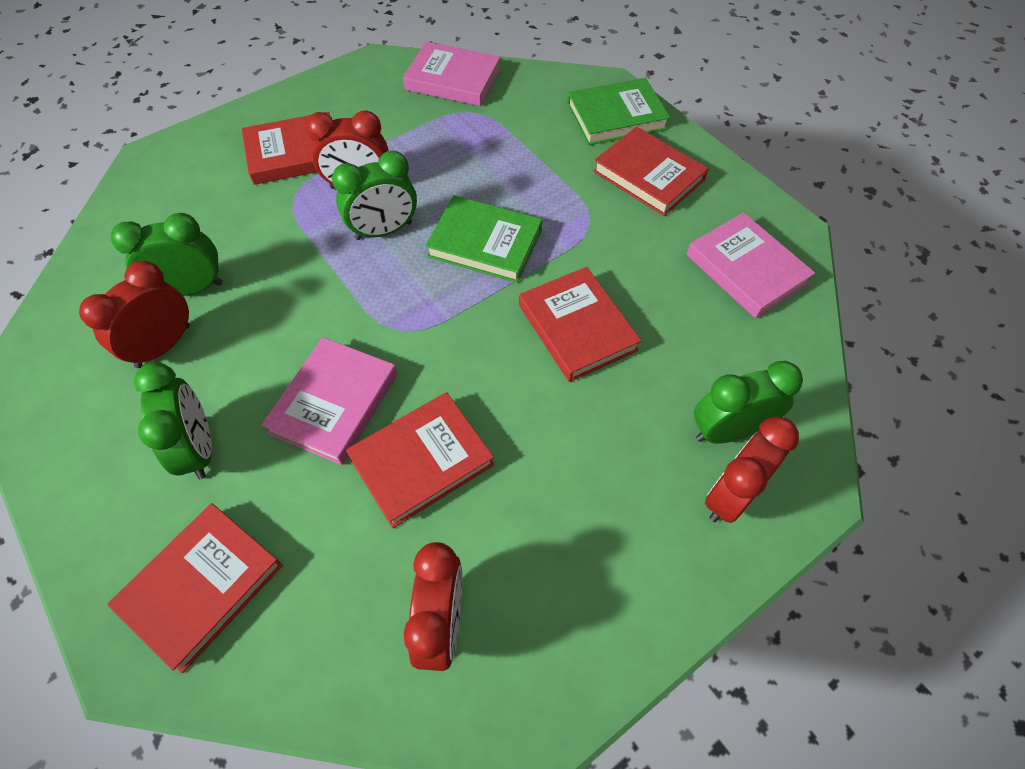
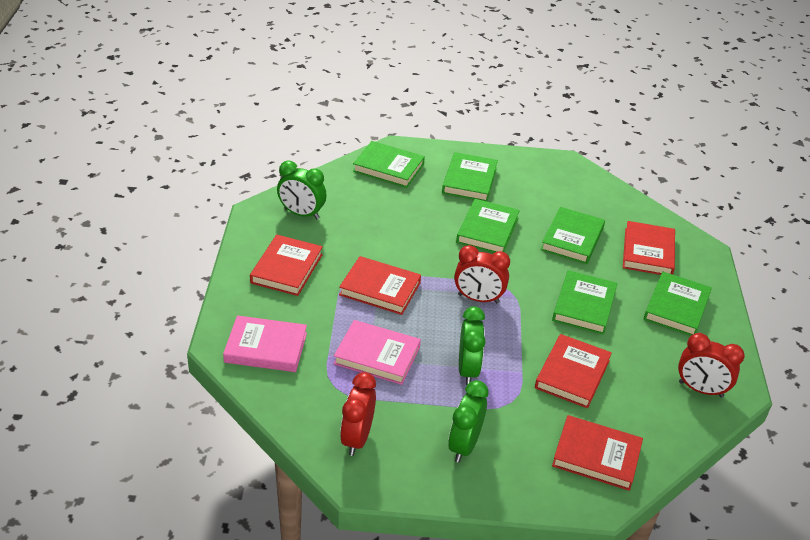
green book: [425,195,542,283] [567,78,670,145] = 2 -> [353,141,425,188] [442,152,498,201] [456,199,520,253] [541,207,605,264] [552,270,617,335] [644,272,712,336] = 6
green clock: [111,213,223,296] [134,362,212,479] [332,150,417,240] [694,361,803,444] = 4 -> [277,161,327,219] [448,380,489,462] [459,307,485,385] = 3
pink book: [262,337,397,465] [403,42,501,106] [686,212,815,319] = 3 -> [223,315,307,372] [334,320,421,385] = 2
red clock: [79,261,190,368] [306,110,389,189] [404,542,463,671] [705,416,799,523] = 4 -> [340,372,376,456] [454,245,510,303] [678,333,745,397] = 3

